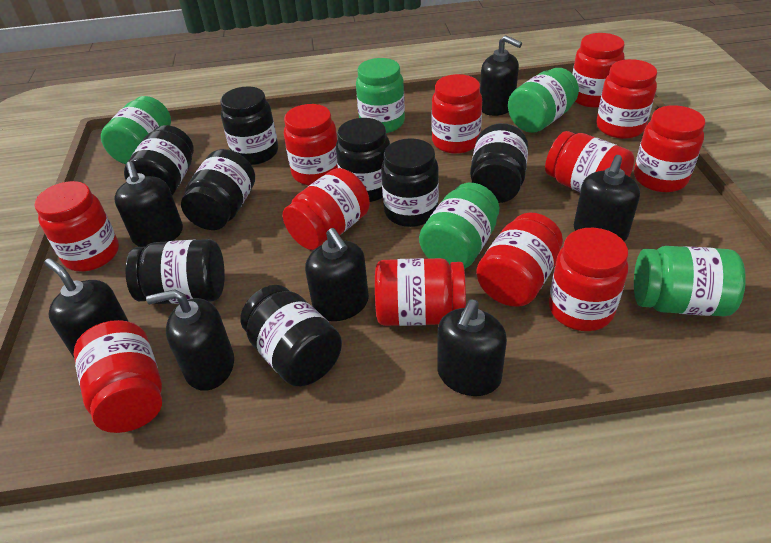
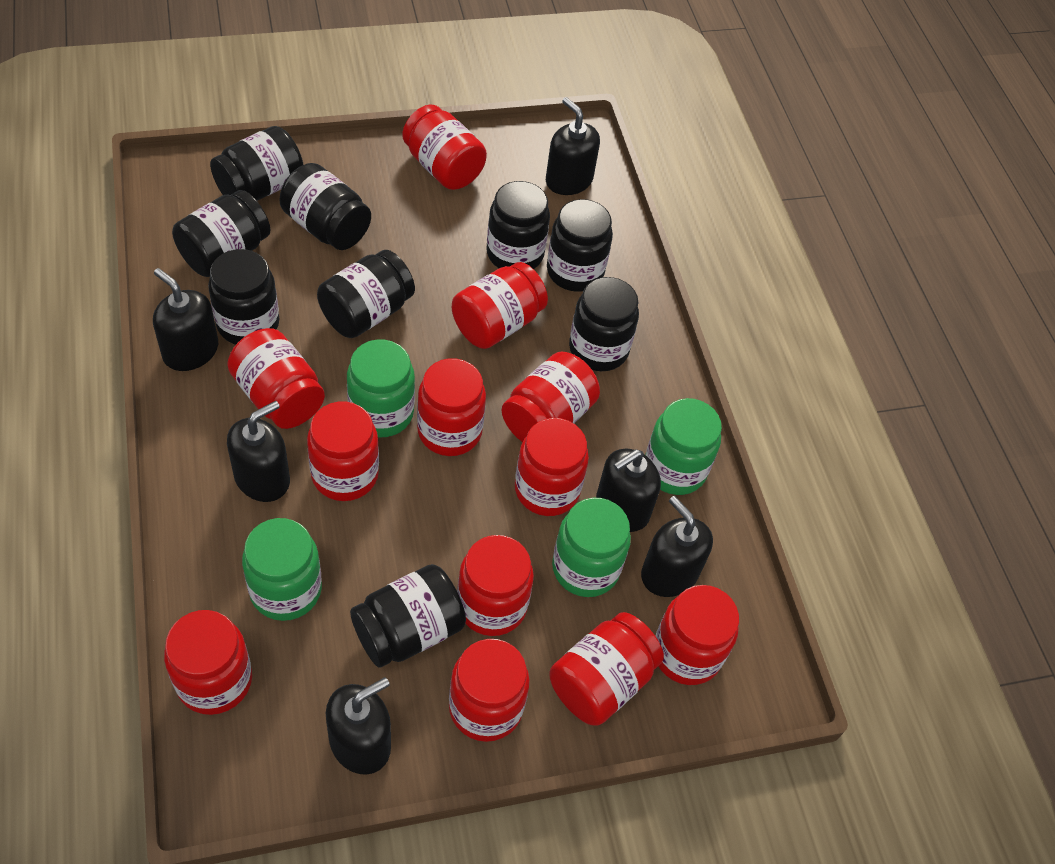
black jar: [124,125,194,195] [125,239,225,304] [181,149,255,230] [220,87,278,165] [241,285,342,387] [336,118,390,202] [381,138,439,227] [470,123,528,203] = 8 -> [172,190,271,277] [208,249,279,345] [210,126,304,201] [279,163,371,250] [317,250,415,338] [350,564,466,668] [486,181,550,269] [547,199,613,292] [569,277,639,371] = 9
black soap dispenser: [44,258,129,357] [114,162,183,247] [146,289,234,391] [305,228,369,321] [437,299,507,396] [480,35,522,116] [574,155,640,241] = 7 -> [153,268,218,371] [227,401,290,502] [326,677,391,775] [546,97,600,195] [596,449,661,532] [641,496,713,597] = 6
green jar: [101,96,171,164] [356,58,405,133] [419,183,499,269] [508,68,579,133] [634,246,746,316] = 5 -> [242,518,322,621] [347,339,415,437] [552,498,631,597] [645,398,722,495] = 4

